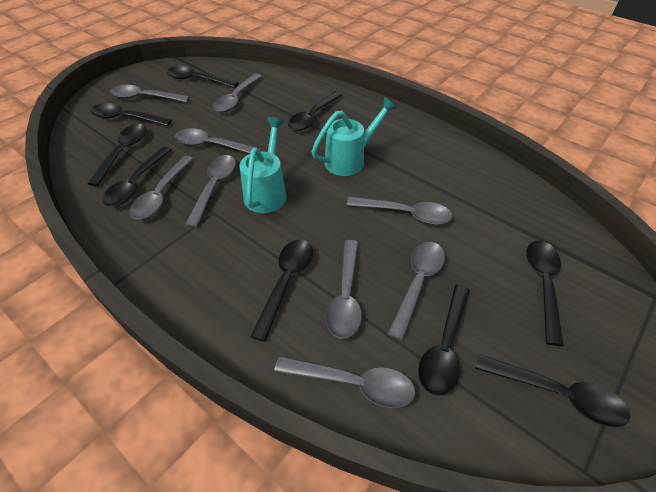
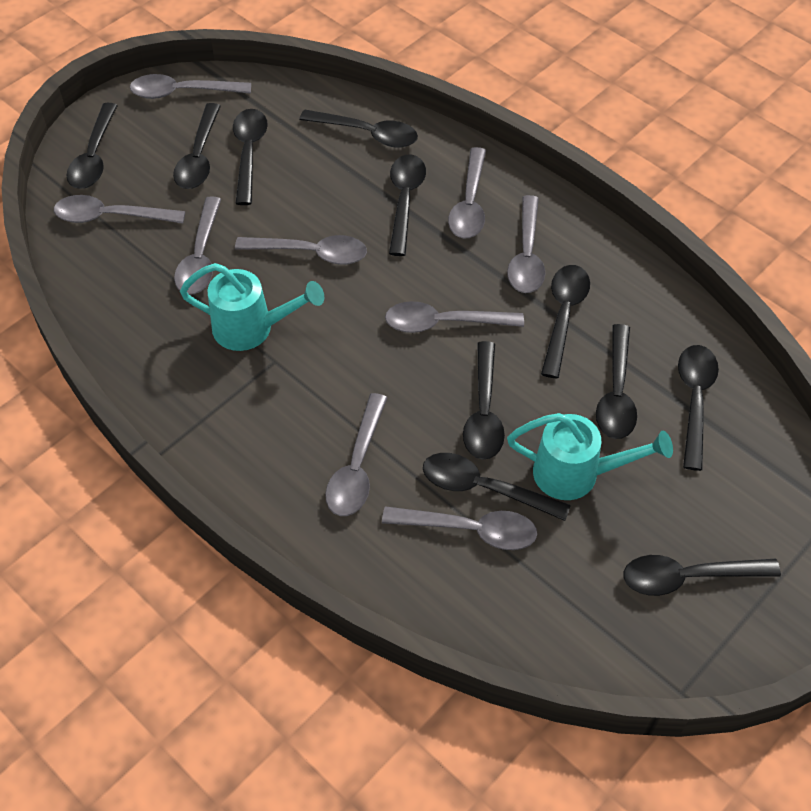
black spoon: [87,124,147,186] [91,103,172,126] [102,147,171,207] [167,66,239,88] [250,239,313,342] [288,91,343,131] [418,285,470,396] [475,354,630,427] [526,241,564,346] = 9 -> [66,103,118,189] [173,103,221,189] [233,109,268,205] [299,109,418,148] [389,154,426,256] [423,453,571,521] [463,341,505,460] [541,265,590,378] [596,324,637,439] [623,555,781,596] [678,345,719,471] = 11

